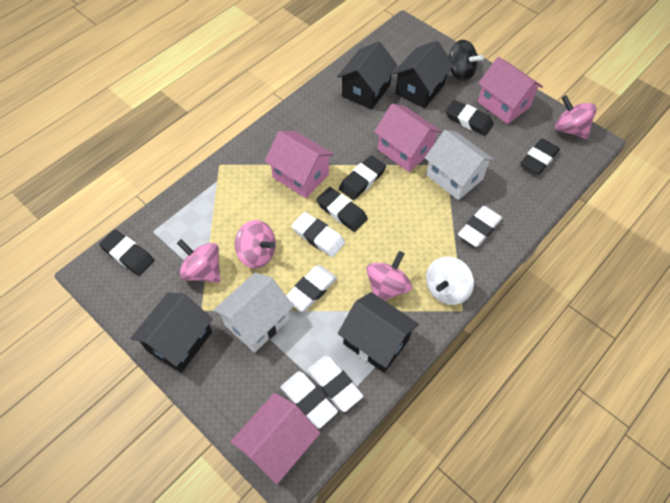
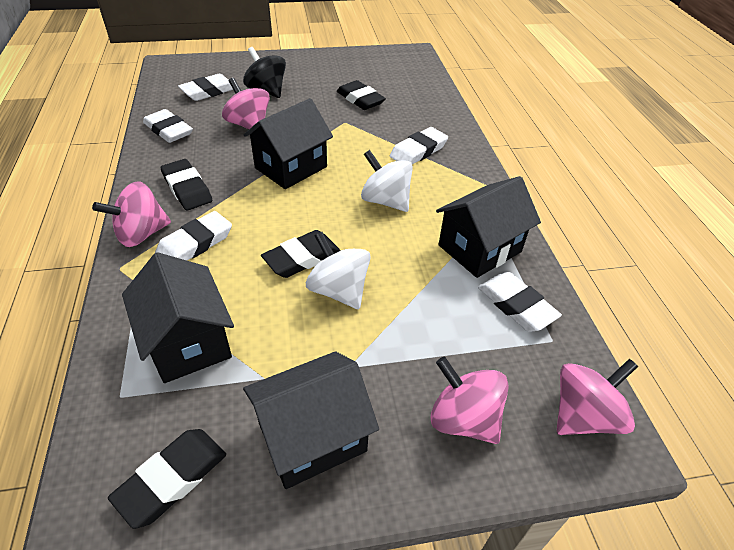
black eraser: [99,230,154,276] [316,187,368,232] [339,155,386,200] [445,100,494,136] [520,138,560,175] = 5 -> [108,429,226,529] [160,159,212,210] [261,230,341,278] [337,80,386,110] = 4
pink house: [230,393,320,485] [265,131,334,198] [374,103,442,172] [478,57,543,124] = 4 -> none = 0
white house: [213,273,294,353] [425,130,495,200] = 2 -> none = 0
white spinning top: [426,256,474,305] = 1 -> [306,232,371,309] [361,150,413,212] = 2

